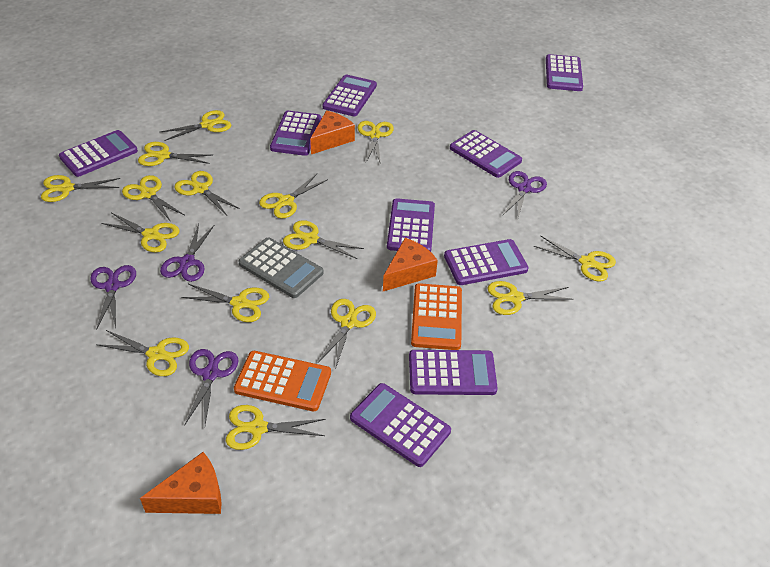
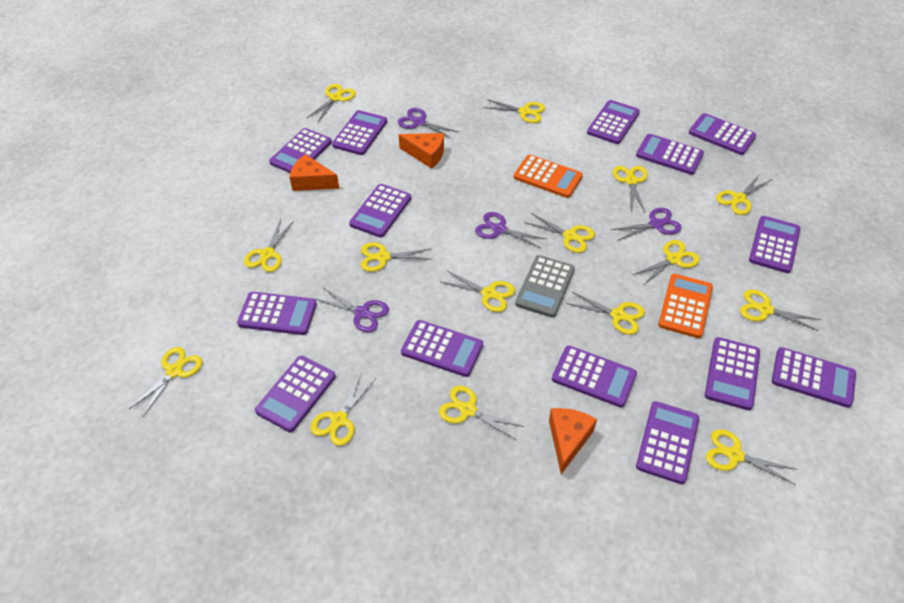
purple calculator: [59,130,138,177] [270,111,321,156] [322,75,377,116] [350,383,451,467] [387,198,435,252] [409,350,498,395] [444,239,529,285] [450,130,522,178] [546,54,583,91] = 9 -> [237,292,317,335] [255,356,336,432] [269,128,332,173] [332,110,387,155] [349,184,411,238] [401,320,483,377] [552,346,637,408] [587,100,640,144] [636,134,704,175] [636,401,699,484] [689,113,756,155] [705,337,760,410] [749,216,800,273] [772,347,856,408] = 14

